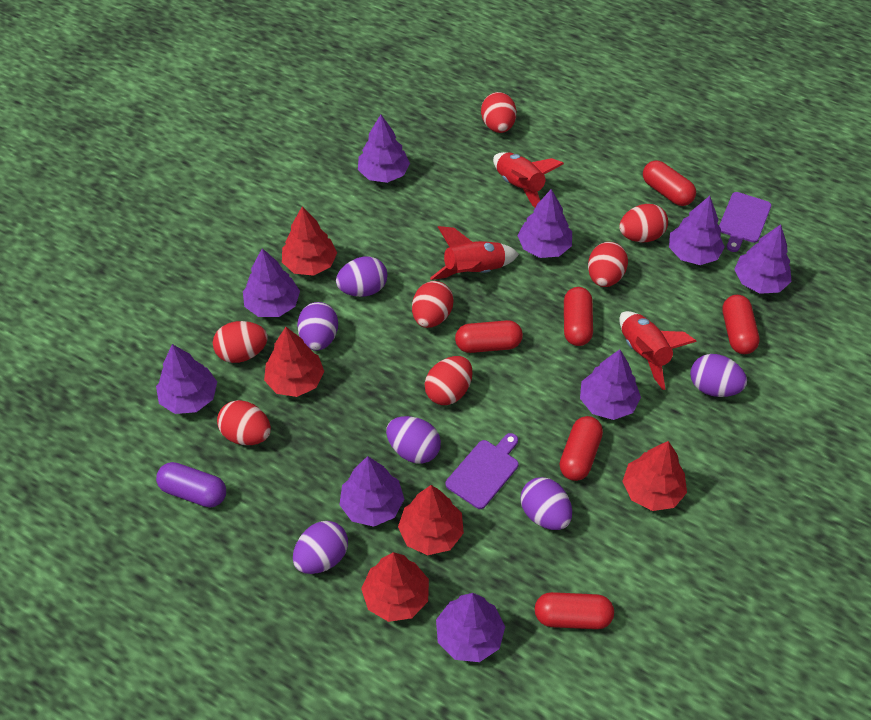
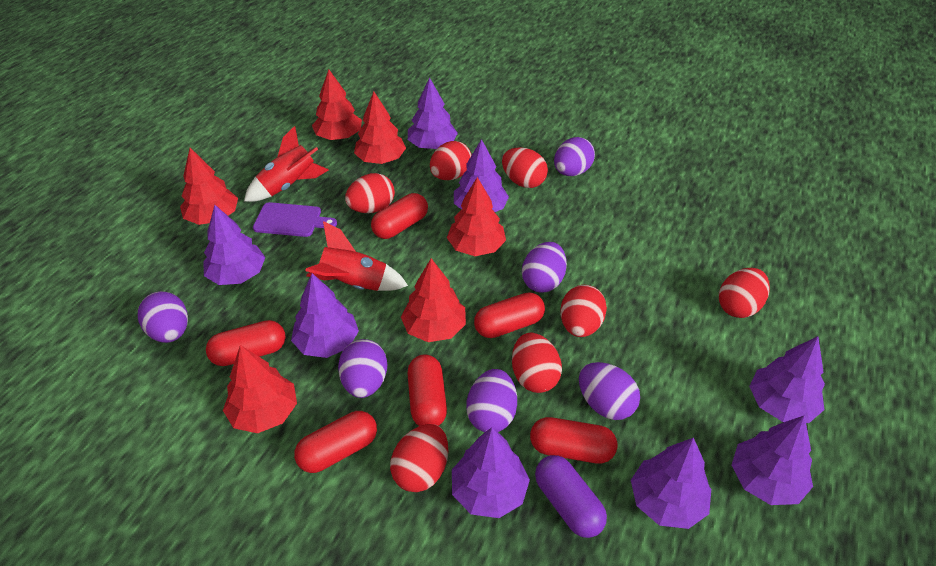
purple cutting board: [446,433,518,509] [719,192,771,252] = 2 -> [253,202,337,237] = 1
purple tree: [156,344,217,414] [243,248,300,317] [339,456,404,527] [358,114,410,183] [436,593,505,662] [517,189,572,258] [580,349,641,420] [669,196,725,265] [734,225,792,294] = 9 -> [203,205,266,285] [291,273,359,358] [408,78,458,149] [452,427,530,518] [454,139,509,212] [631,438,711,529] [732,415,813,505] [749,336,825,423] = 8
red rocket: [430,226,519,280] [493,152,564,207] [619,311,697,390] = 3 -> [244,126,329,202] [305,221,408,291] = 2
red tree: [264,327,324,397] [282,206,337,276] [361,552,429,622] [398,485,464,555] [622,441,687,511] = 5 -> [180,148,238,225] [223,345,297,433] [312,69,362,140] [354,92,406,164] [401,258,466,342] [447,177,506,256] = 6

